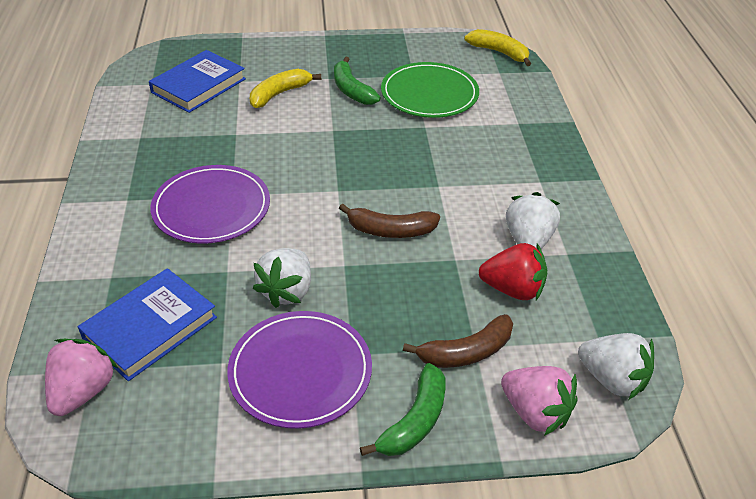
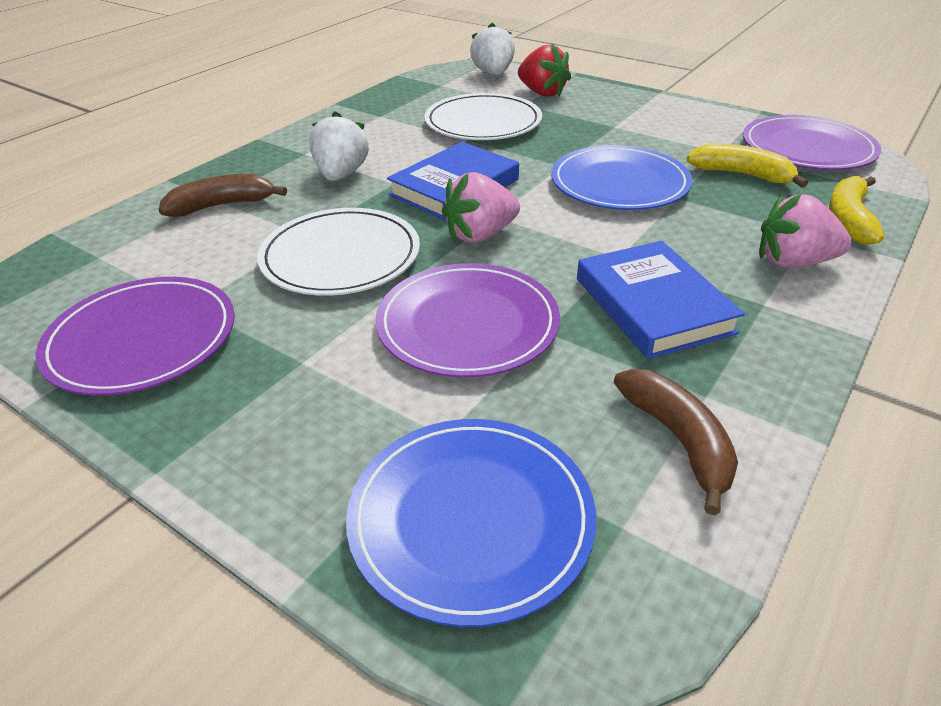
blue plate: none = 0 -> [346,419,596,627] [551,145,692,210] = 2
green banana: [334,57,380,105] [360,363,446,456] = 2 -> none = 0
green plate: [381,62,479,118] = 1 -> none = 0
purple plate: [151,165,270,244] [227,311,372,429] = 2 -> [36,277,235,396] [376,263,560,377] [743,115,881,170] = 3
white plate: none = 0 -> [257,208,420,296] [424,93,542,140] = 2
white strawberry: [253,248,311,308] [506,192,560,249] [578,333,654,400] = 3 -> [309,111,369,181] [470,23,515,76] = 2

